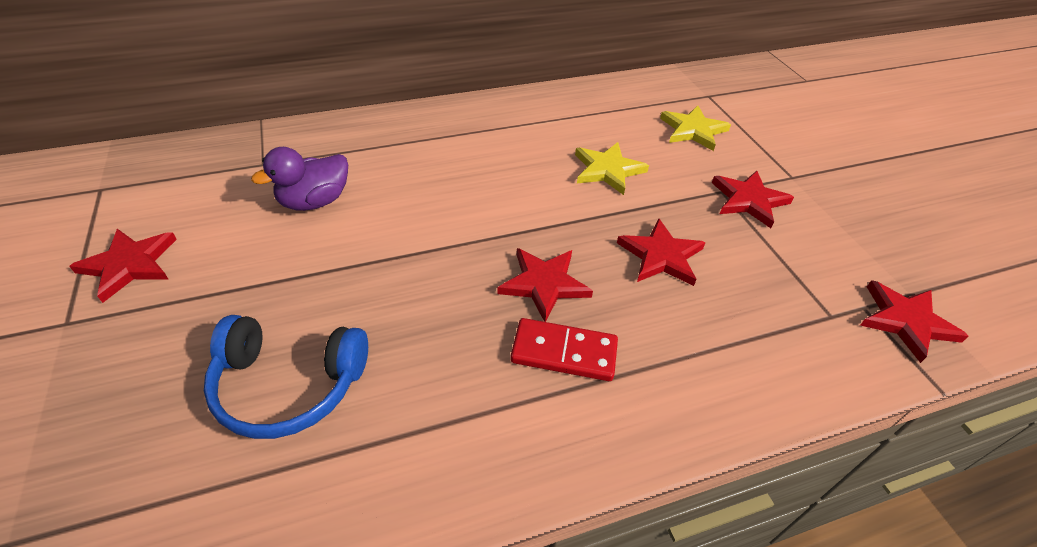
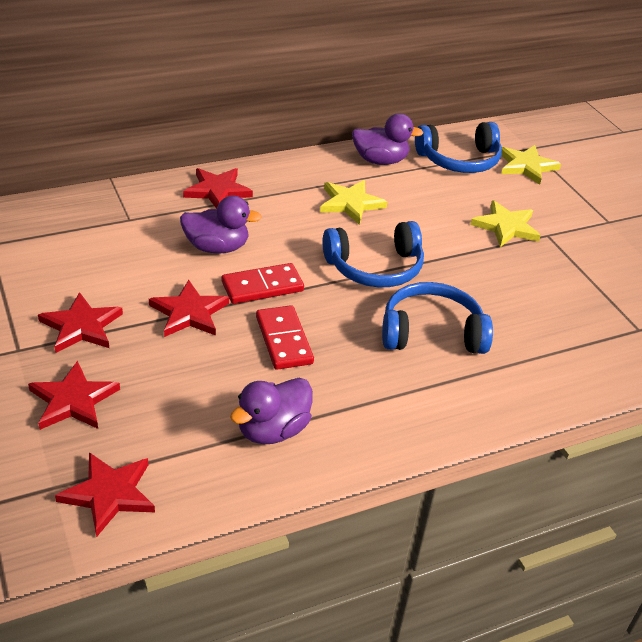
blue headphones: [204,315,368,439] = 1 -> [322,221,424,287] [382,282,493,354] [415,122,502,173] = 3
purple duck: [251,147,348,211] = 1 -> [180,196,262,253] [230,378,312,444] [352,113,424,165] = 3
red domino: [510,318,618,381] = 1 -> [222,263,304,304] [256,305,314,370] = 2
yellow star: [575,142,649,195] [660,106,731,151] = 2 -> [320,180,387,225] [470,200,541,247] [501,145,561,185] = 3

